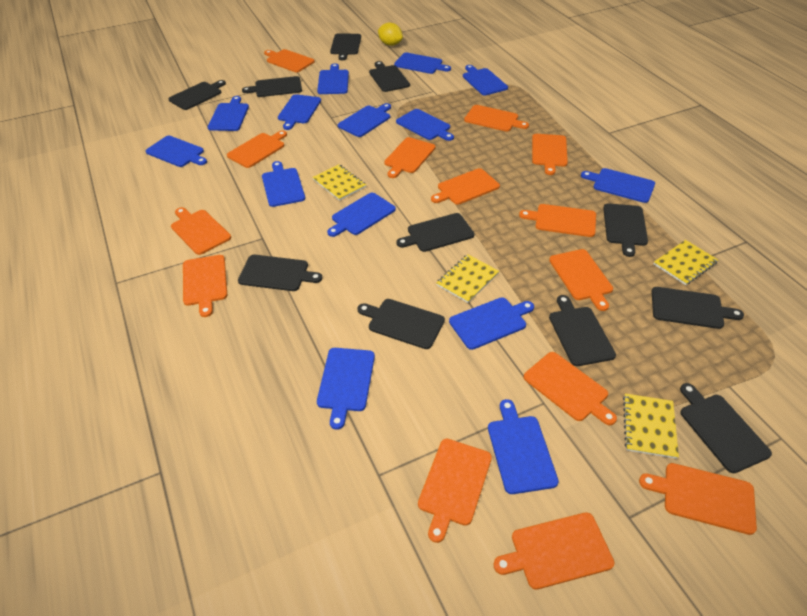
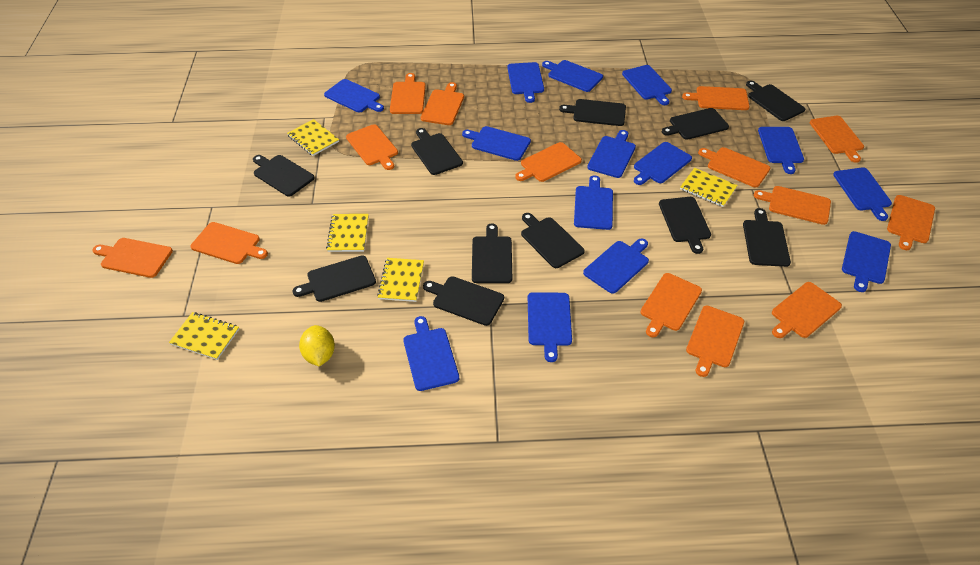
yellow notebook: [312,165,366,201] [436,254,499,303] [623,394,679,459] [654,240,718,285] = 4 -> [169,312,239,360] [287,119,339,156] [326,214,369,252] [377,258,424,302] [680,168,738,207] = 5

